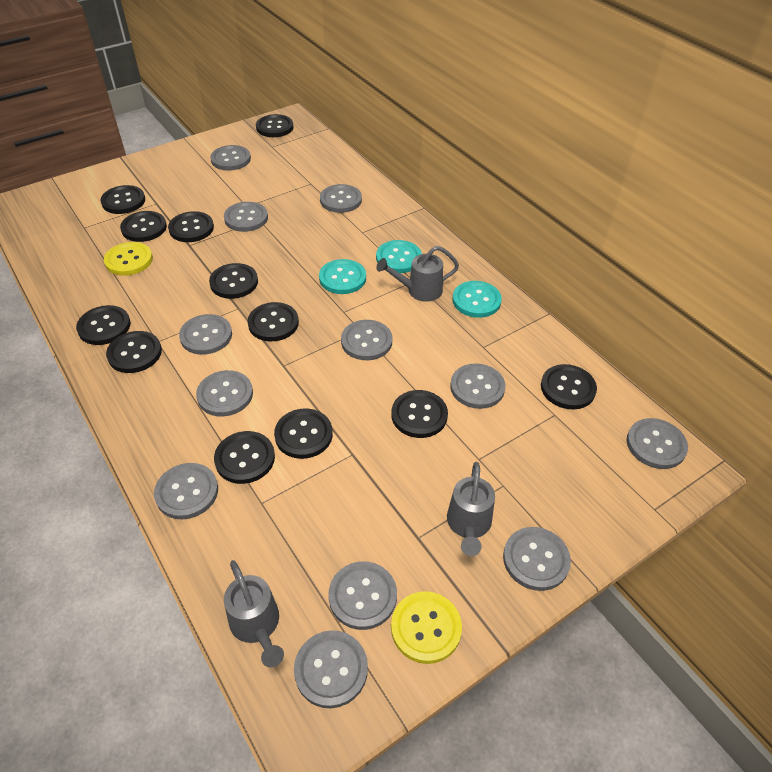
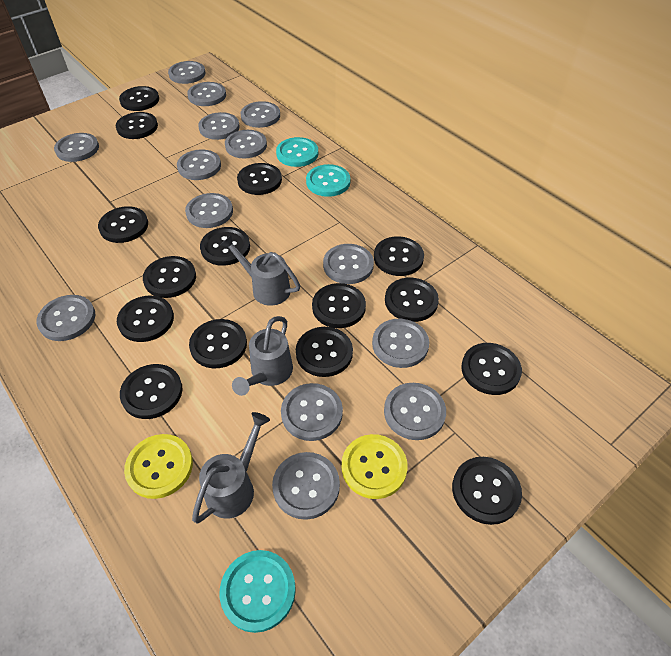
black button: [76,305,131,345] [100,185,145,214] [106,331,162,373] [120,211,167,242] [168,211,214,242] [209,263,258,299] [214,431,275,484] [247,302,299,341] [256,114,293,137] [274,408,333,459] [392,390,448,438] [541,364,597,409] = 12 -> [98,206,148,243] [116,112,158,139] [117,296,174,342] [119,86,159,111] [120,364,182,419] [143,256,196,298] [189,319,247,368] [200,227,250,266] [237,163,282,195] [296,327,353,377] [312,283,366,328] [374,236,424,276] [385,278,439,322] [452,457,522,525] [461,343,522,395] = 15
grey button: [154,463,218,519] [179,314,232,355] [196,370,253,417] [210,145,251,171] [224,202,268,232] [294,630,368,708] [320,184,362,213] [328,561,397,630] [341,320,392,360] [450,363,505,409] [503,527,571,591] [627,418,688,469] = 12 -> [36,295,95,341] [54,133,99,162] [168,61,206,84] [177,149,221,180] [185,193,233,228] [187,82,226,106] [198,112,240,140] [225,130,267,158] [241,101,280,128] [272,452,340,520] [281,383,343,441] [323,244,374,284] [372,319,429,368] [384,383,446,440] = 14

